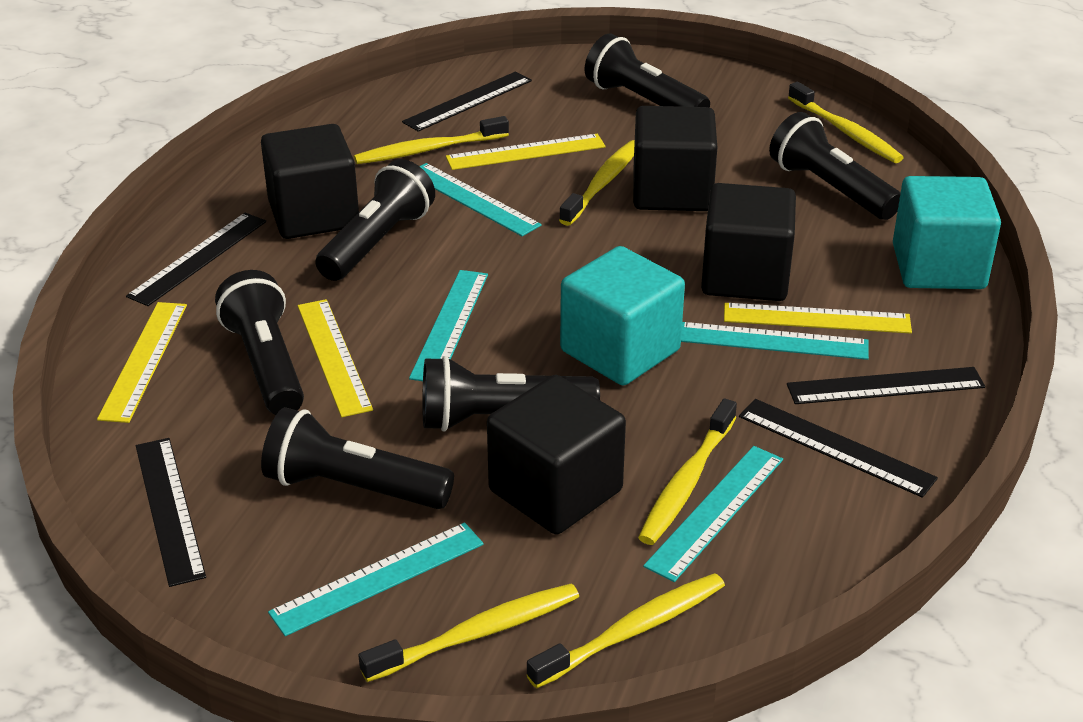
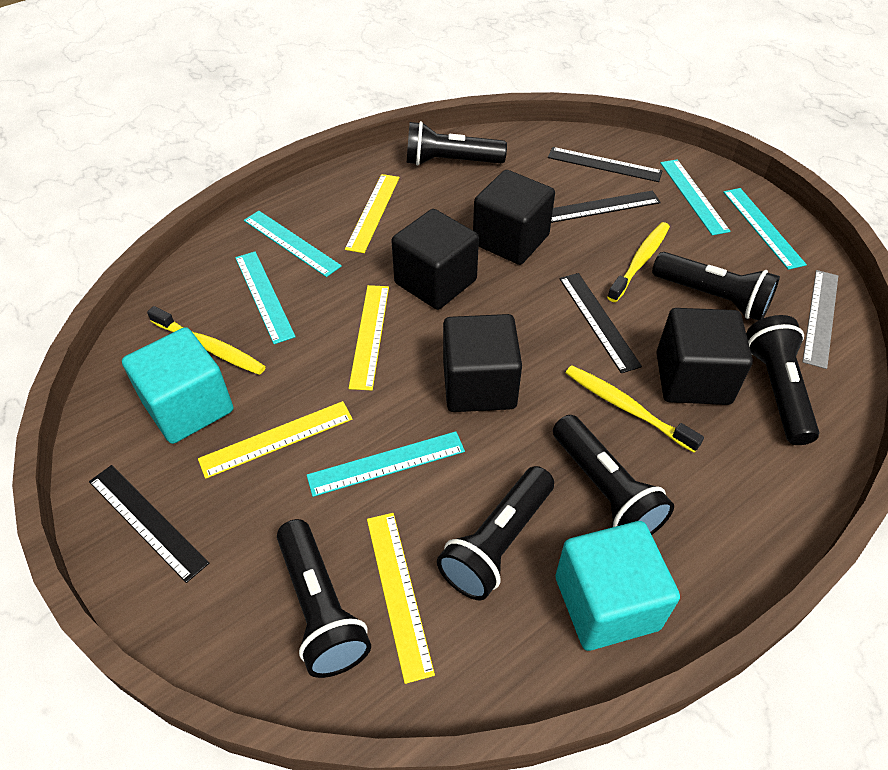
black ruler: [126,213,266,306] [136,438,206,587] [402,72,532,132] [739,399,938,498] [787,367,985,404] = 5 -> [89,465,209,583] [548,147,663,182] [551,190,661,223] [559,273,642,373] = 4
grey ruler: none = 0 -> [803,270,838,369] = 1
yellow toothbrush: [354,116,509,164] [358,583,579,682] [527,573,725,688] [559,140,635,226] [638,398,737,545] [788,82,904,163] = 6 -> [147,306,266,375] [566,365,704,453] [607,222,670,302] = 3

